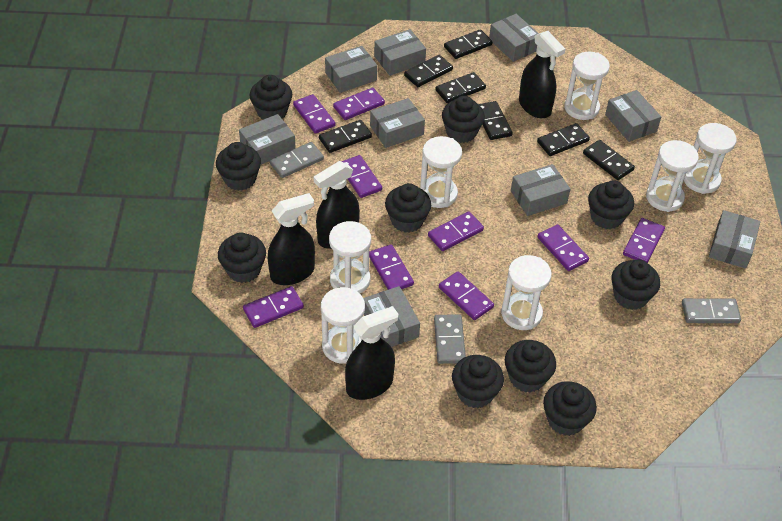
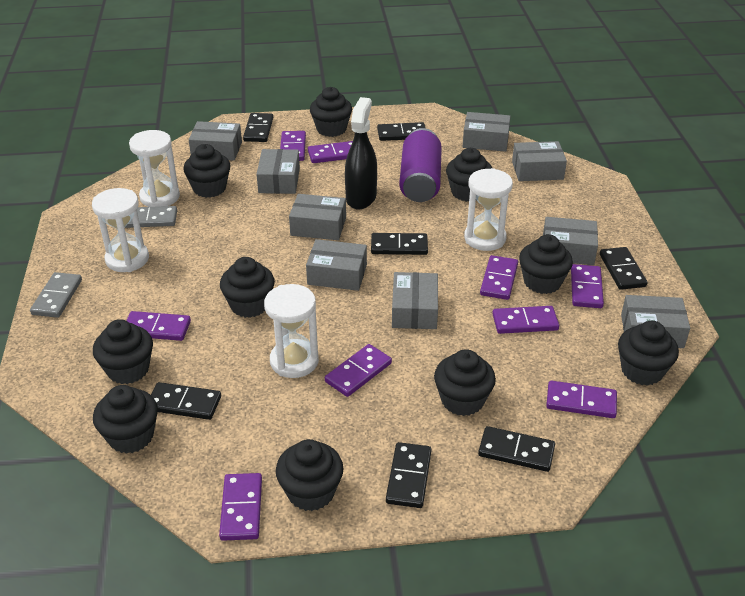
black spray bottle: [268,193,315,285] [314,161,360,249] [345,306,399,400] [519,31,565,118] = 4 -> [345,97,377,209] = 1
grey domino: [270,142,324,178] [434,314,466,364] [682,298,741,323] = 3 -> [30,272,82,318] [125,206,177,228] = 2
purple can: none = 0 -> [399,128,442,202] = 1
white hourglass: [321,287,365,364] [329,221,371,293] [420,136,462,208] [501,255,552,330] [564,52,610,120] [646,140,699,212] [684,123,737,194] = 7 -> [92,188,149,272] [129,130,180,207] [264,284,319,378] [464,168,513,251] = 4

